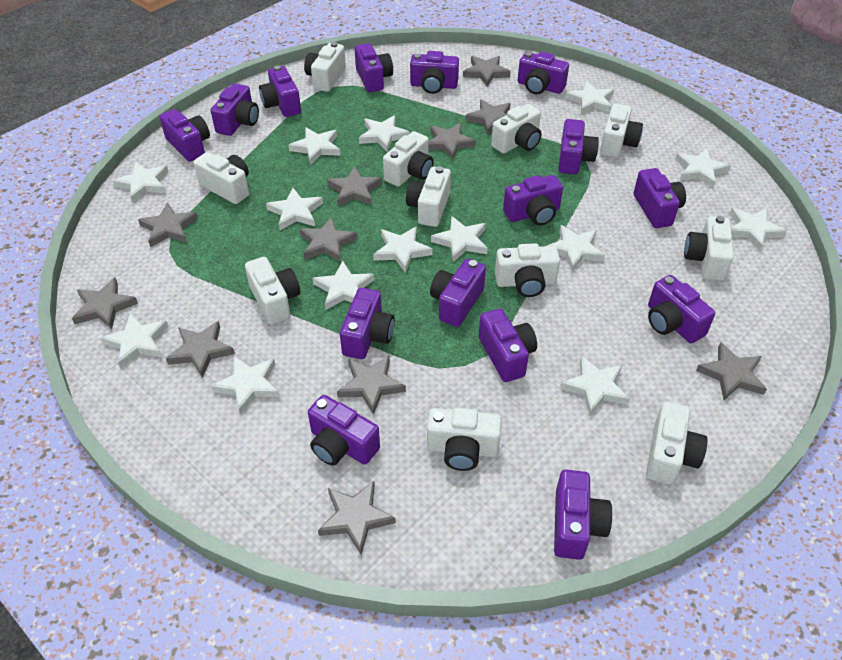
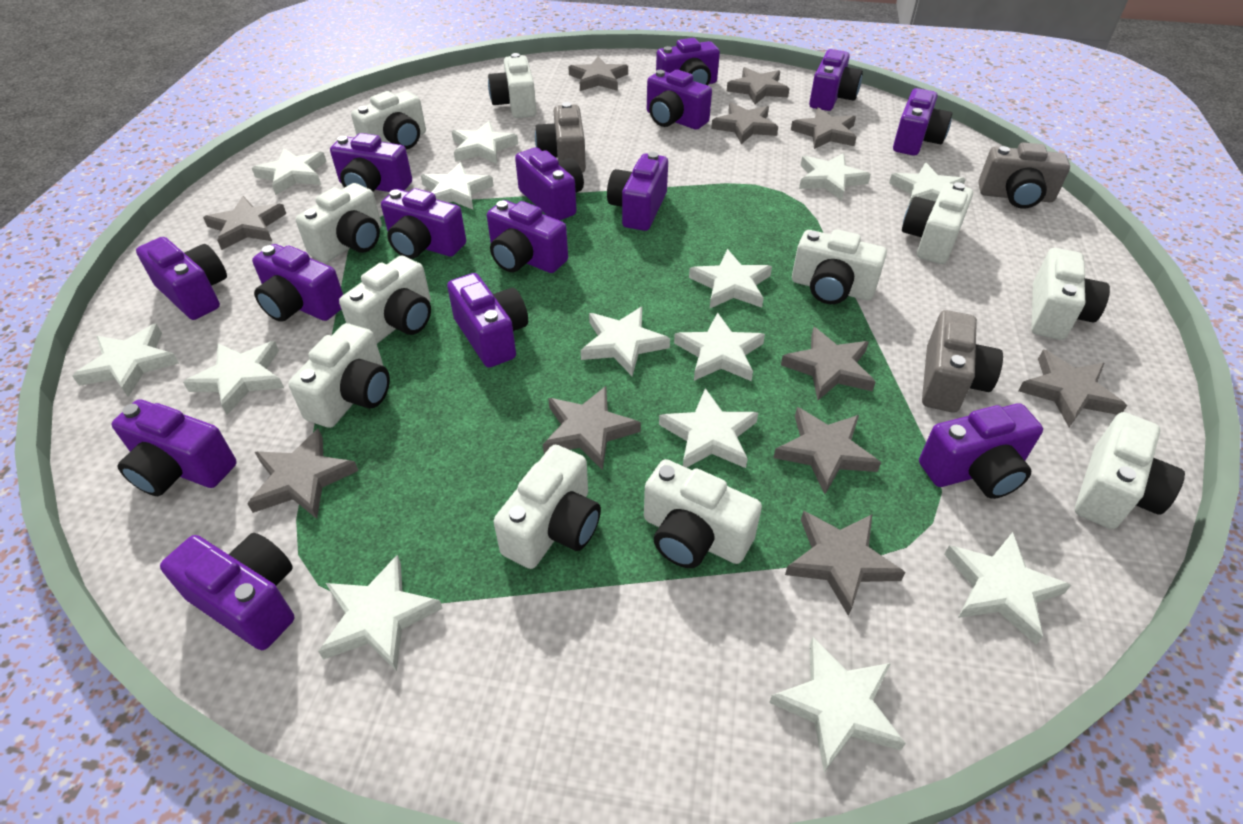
grey camera: none = 0 -> [535,102,586,173] [922,310,1003,413] [978,142,1070,208] = 3

